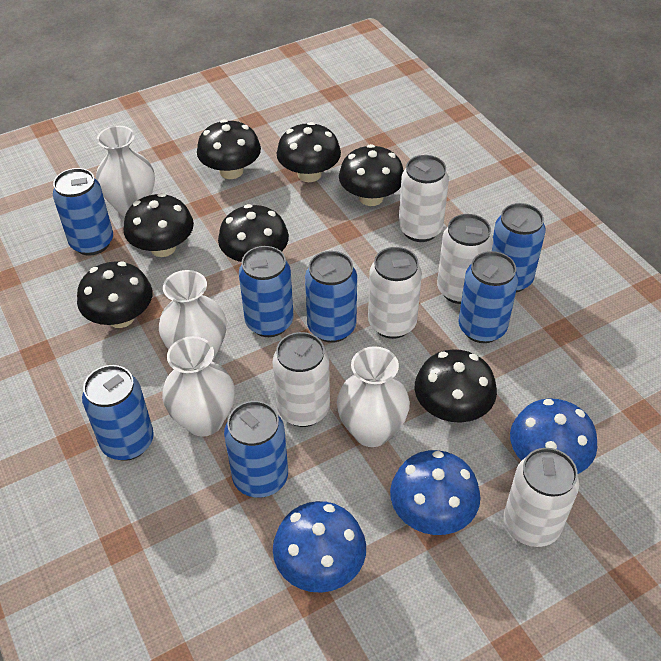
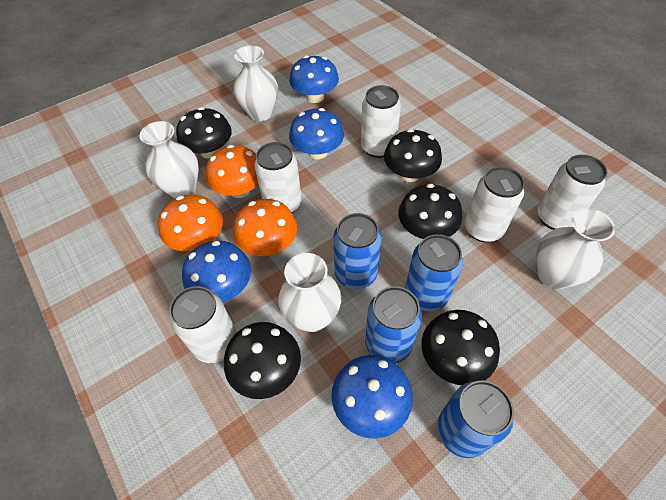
black mushroom: [77,261,152,328] [124,193,194,257] [197,119,261,179] [218,204,289,262] [277,122,341,182] [339,144,404,206] [415,349,497,423] = 7 -> [176,107,232,159] [224,322,301,399] [384,129,442,182] [398,184,462,239] [421,310,500,385] = 5
blue can: [53,168,113,256] [82,365,154,461] [224,401,288,498] [239,246,294,337] [305,251,357,343] [459,251,518,343] [492,203,546,293] = 7 -> [333,213,382,289] [365,286,422,364] [405,234,463,311] [437,381,514,458] = 4
blue mushroom: [273,501,366,593] [390,450,481,535] [510,398,597,474] = 3 -> [182,241,251,303] [289,55,339,103] [289,108,344,159] [332,355,413,439] = 4
orange mushroom: none = 0 -> [158,195,223,251] [206,145,258,198] [233,199,297,256] = 3

